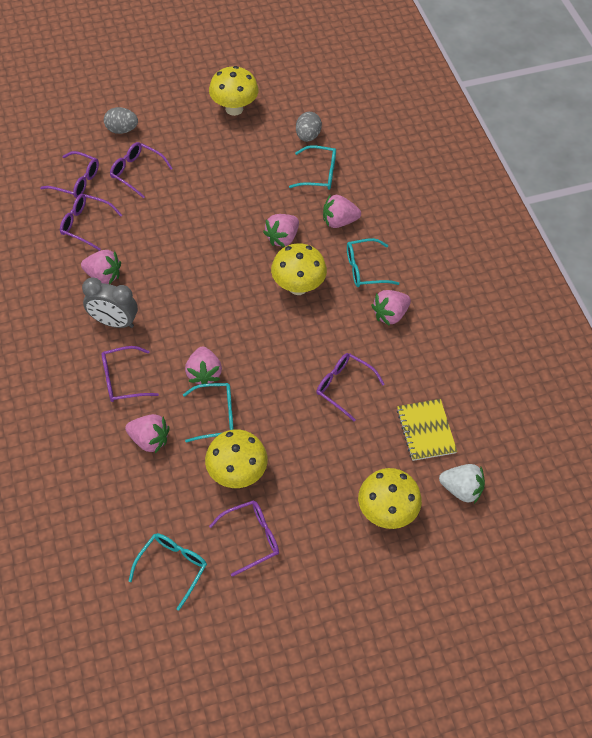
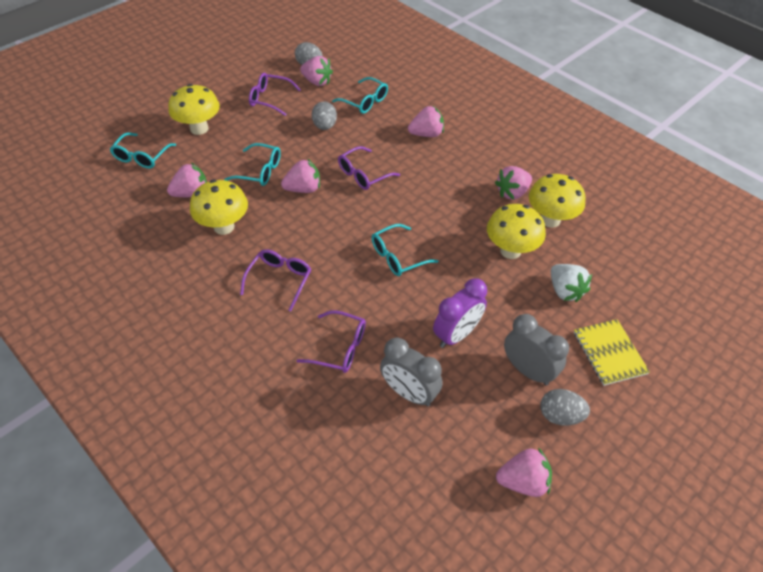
grey clock: [82,278,138,328] = 1 -> [380,338,443,406] [504,314,569,385] = 2
grey egg: [104,107,138,134] [296,112,322,142] = 2 -> [295,42,323,65] [312,101,337,130] [540,389,590,426] = 3
purple clock: none = 0 -> [433,278,487,348] = 1
purple glasses: [40,151,99,198] [60,194,122,251] [101,346,159,402] [110,142,173,199] [209,500,279,577] [316,353,384,421] = 6 -> [240,249,311,311] [249,73,301,116] [297,310,366,373] [338,146,400,190] = 4

